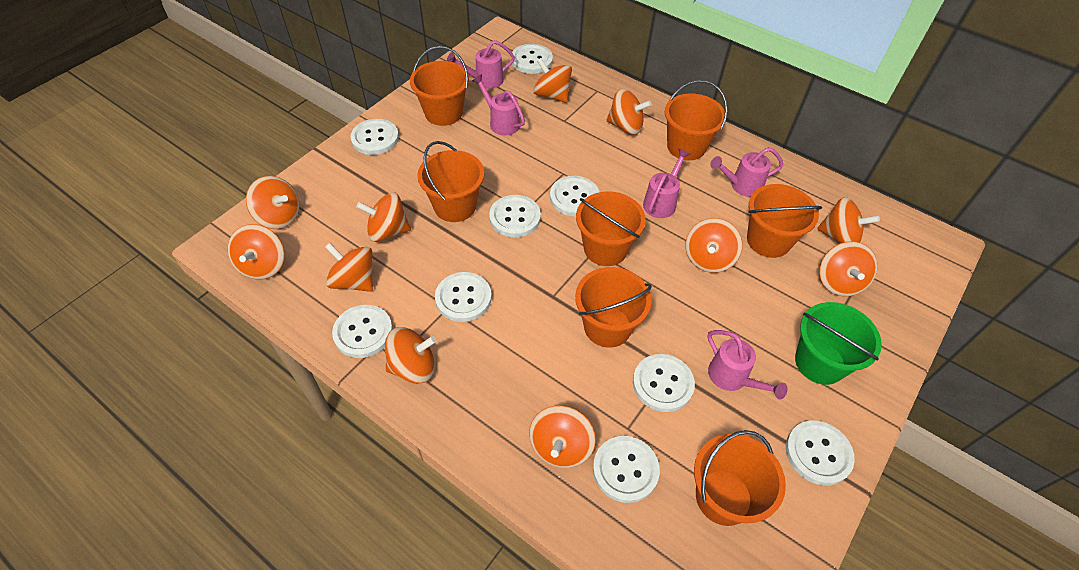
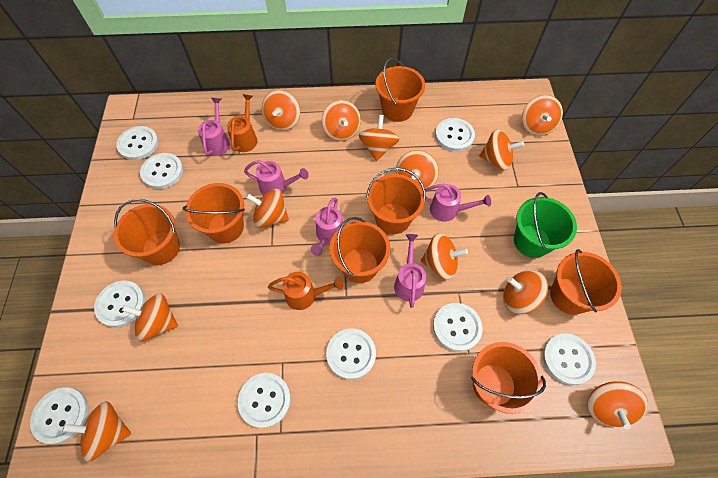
orange spinning top: [228,224,284,280] [246,176,299,229] [325,243,373,292] [356,192,411,242] [385,327,436,384] [529,405,596,468] [533,58,572,103] [606,89,652,135] [685,218,742,273] [817,197,880,244] [819,241,877,296] = 11 -> [62,401,131,462] [122,293,178,342] [246,189,289,228] [262,90,300,131] [321,100,361,141] [359,115,399,161] [396,150,439,189] [421,233,468,280] [479,129,524,170] [503,270,548,314] [522,95,563,136] [587,381,648,429] = 12
orange watering can: none = 0 -> [227,94,257,152] [268,272,344,310] = 2

